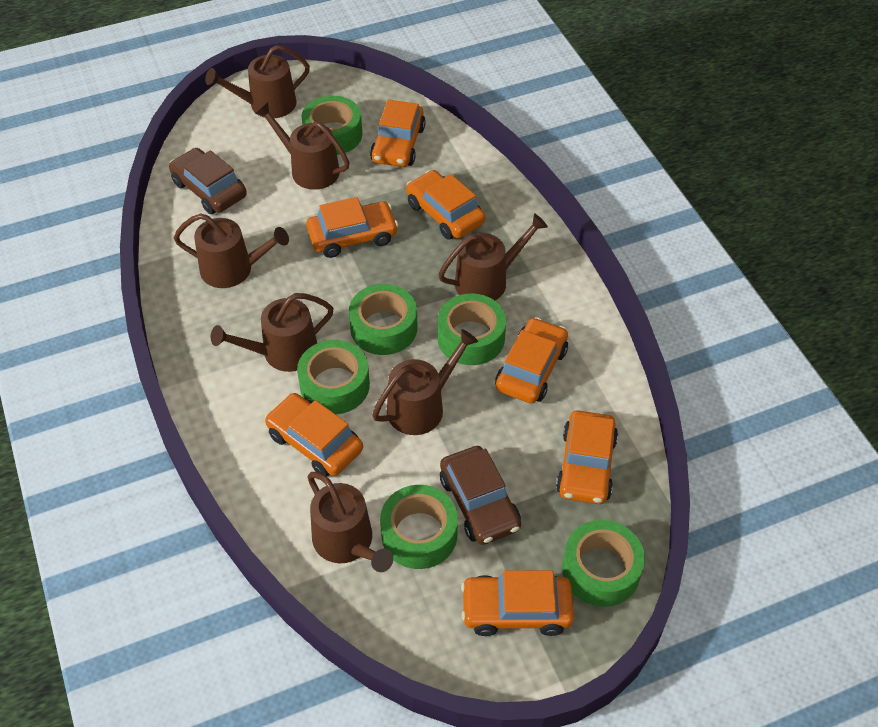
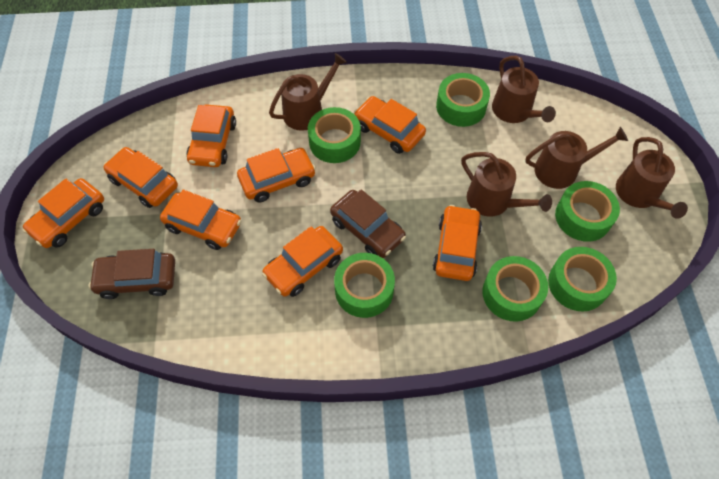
brown watering can: [174,213,289,288] [205,45,310,118] [211,293,334,372] [255,102,349,190] [307,472,393,572] [372,329,478,435] [438,213,548,300] = 7 -> [269,53,347,131] [461,152,552,217] [492,56,556,123] [525,127,628,189] [616,137,688,219] = 5
orange car: [265,393,363,477] [306,197,398,258] [370,100,426,167] [406,170,486,240] [461,570,574,636] [495,317,568,403] [556,410,618,504] = 7 -> [22,178,104,248] [104,147,178,208] [160,189,241,250] [186,104,236,167] [237,148,316,202] [262,226,343,297] [354,96,426,154] [433,205,482,281] = 8

